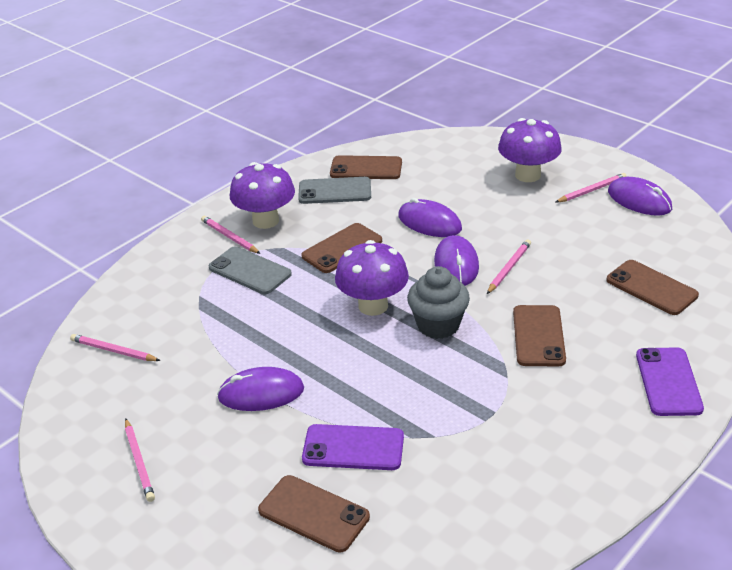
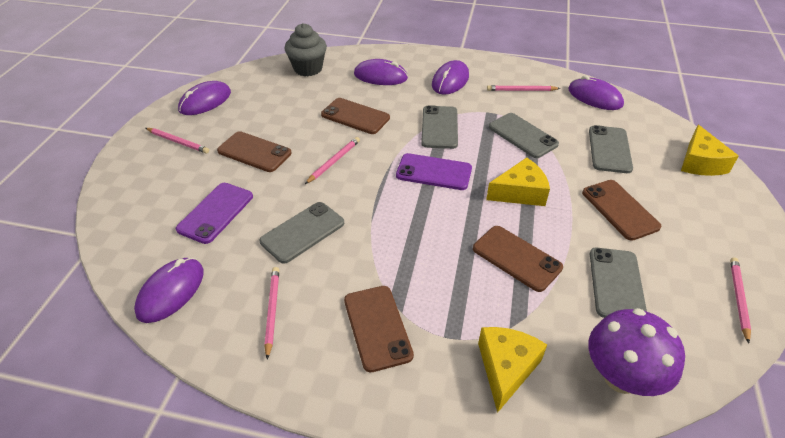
grey phone: [209,246,292,294] [298,177,371,204] = 2 -> [259,202,344,264] [421,105,458,149] [489,113,559,158] [589,125,633,173] [590,248,647,318] = 5
purple mouse: [217,367,304,411] [398,198,462,237] [434,235,479,286] [608,177,672,216] = 4 -> [134,258,204,323] [178,81,231,115] [354,59,408,85] [432,60,469,95] [568,75,624,110] = 5
purple mushroom: [230,162,295,229] [335,240,409,316] [498,118,562,182] = 3 -> [588,308,685,396] = 1
yellow cheese: none = 0 -> [478,327,547,413] [486,158,550,206] [681,125,739,176] = 3

